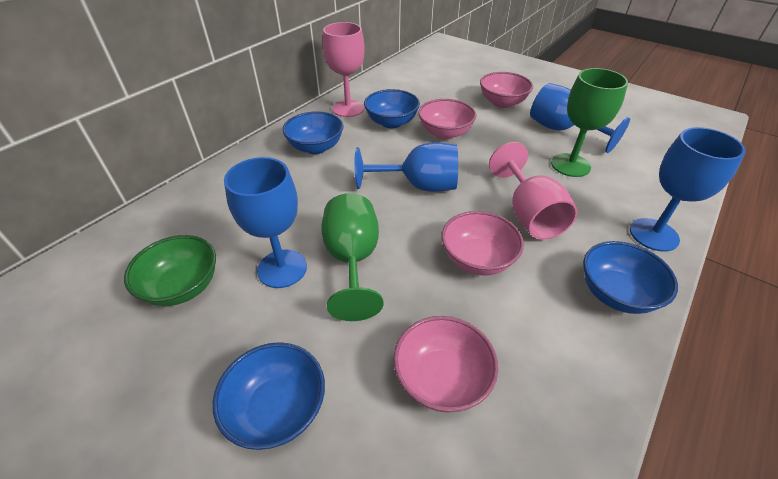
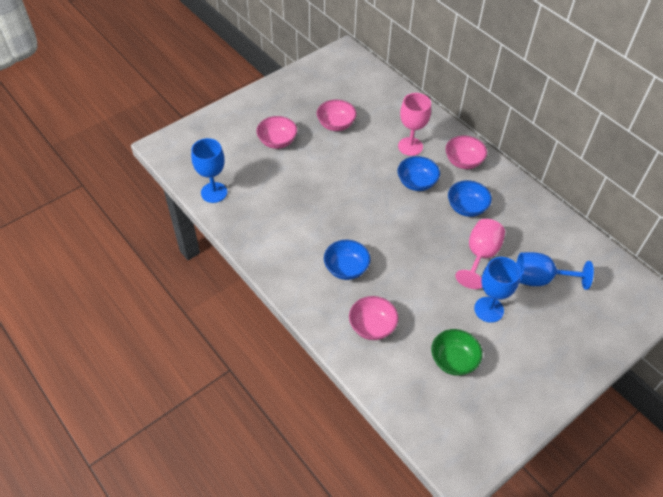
blue bowl: [213,342,325,450] [282,111,344,154] [364,89,420,128] [583,241,678,314] = 4 -> [324,240,371,280] [398,156,440,191] [448,180,492,217] = 3
blue goblet: [224,157,307,288] [354,142,458,192] [530,83,630,153] [630,127,746,252] = 4 -> [191,138,227,203] [474,257,521,323] [516,252,594,290] = 3
green goblet: [321,193,384,321] [551,68,628,177] = 2 -> none = 0

